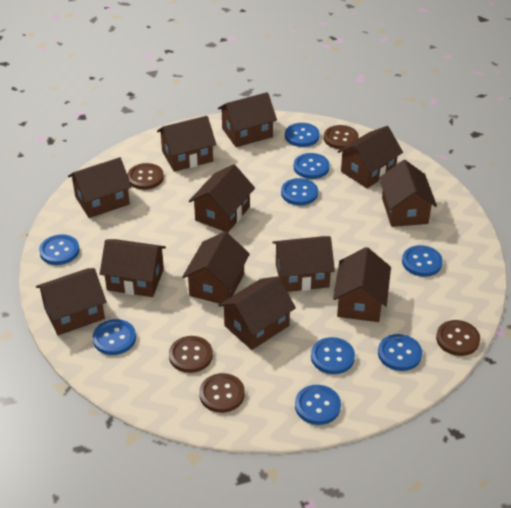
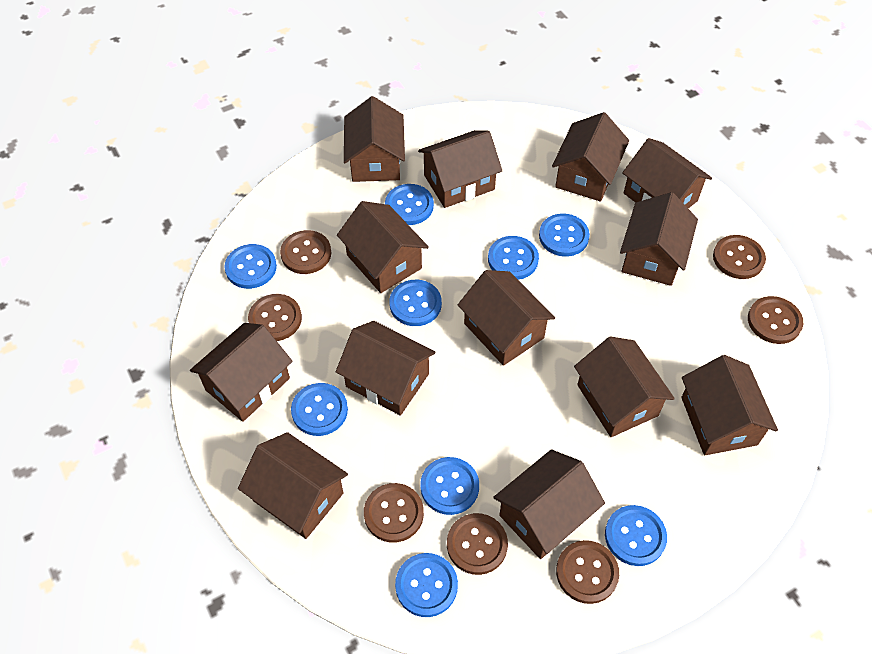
brown button: [127,163,164,190] [169,336,213,373] [199,373,245,413] [324,125,359,149] [436,320,480,356] = 5 -> [248,294,302,341] [280,230,331,274] [364,483,424,543] [447,513,508,575] [556,540,619,604] [713,235,766,279] [748,296,803,344] = 7
brown house: [36,268,107,335] [68,157,132,218] [100,239,166,297] [157,116,216,172] [182,231,250,304] [189,164,255,233] [218,92,277,147] [218,276,296,350] [273,236,335,292] [333,247,391,322] [337,126,403,188] [379,160,437,227] = 12 -> [190,323,293,422] [238,432,348,539] [336,321,436,416] [337,201,429,293] [344,96,405,182] [418,130,502,208] [458,270,555,366] [493,449,605,559] [552,112,629,202] [574,336,675,437] [620,192,698,286] [622,138,712,209] [681,355,778,455] = 13

